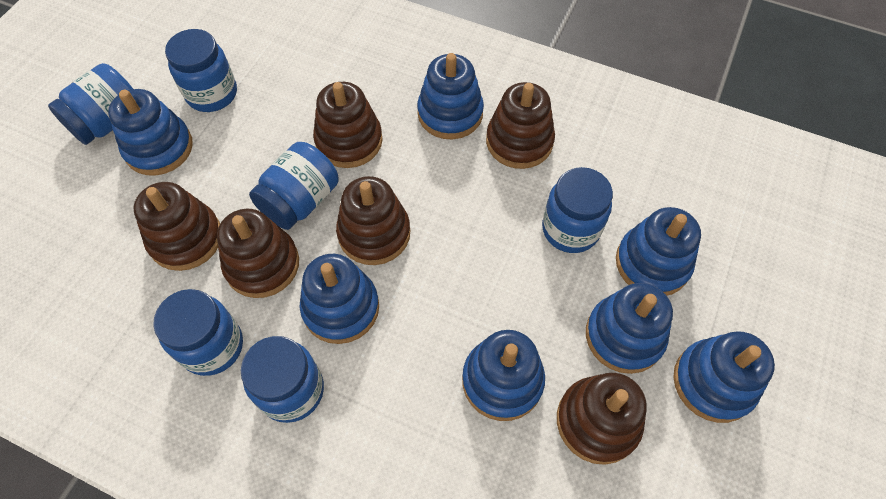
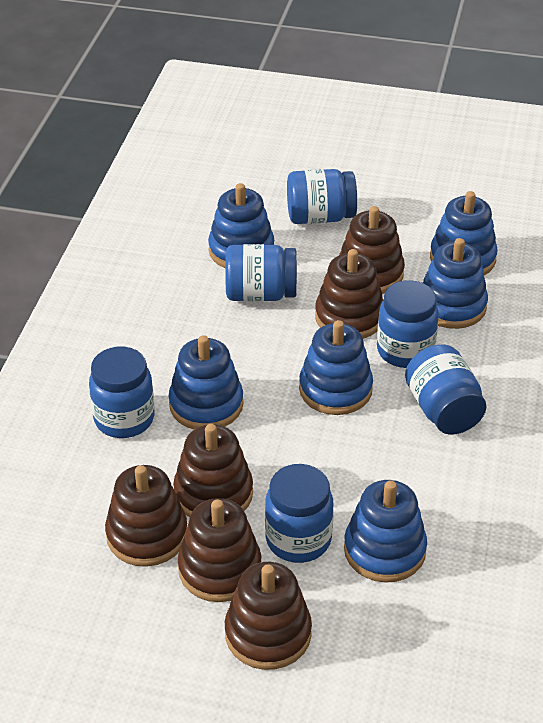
blue stacking toy: [108,89,193,176] [300,254,379,344] [417,53,484,139] [462,330,545,421] [586,283,673,374] [616,207,701,296] [673,331,775,423] = 7 -> [169,335,244,429] [208,183,274,268] [299,320,373,415] [344,480,427,583] [422,238,488,329] [430,191,498,275] = 6

